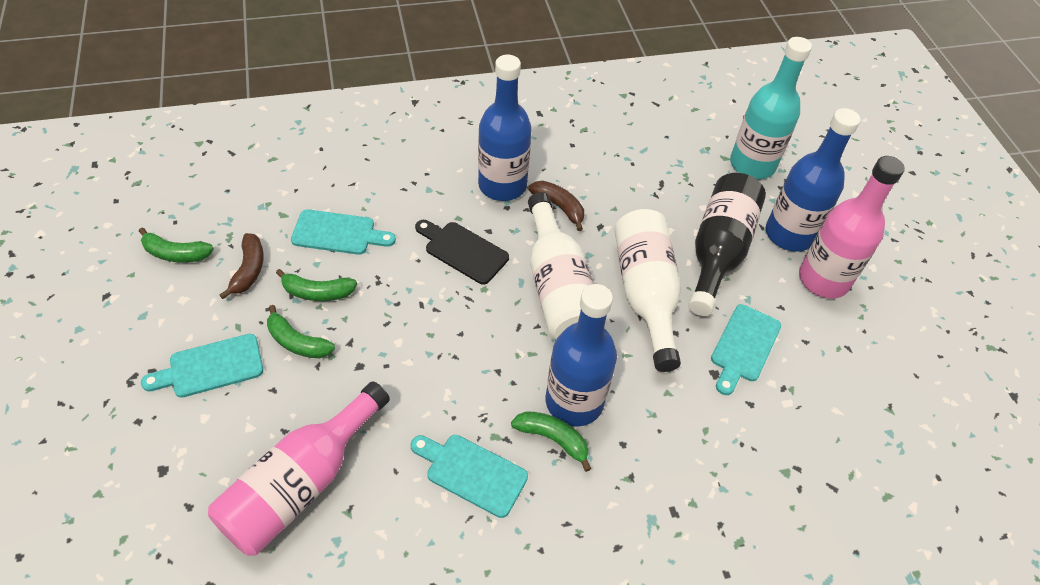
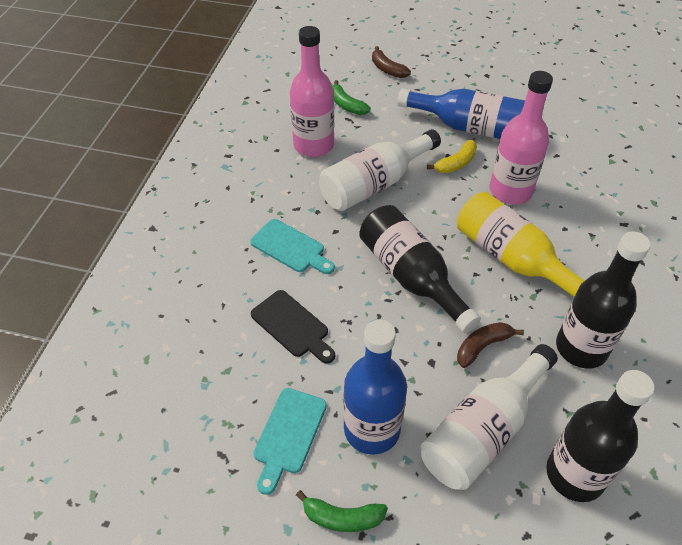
black bottle: [688,173,766,316] = 1 -> [359,205,481,333] [546,370,654,502] [556,231,651,369] = 3
blue bottle: [478,55,532,201] [546,284,617,426] [766,108,860,252] = 3 -> [343,320,407,455] [397,89,525,139] = 2
green banana: [139,227,214,263] [267,305,335,358] [276,269,357,301] [511,411,591,472] = 4 -> [296,490,388,532] [332,80,371,115] = 2
turquoise bottle: [730,37,812,179] = 1 -> none = 0
turquoise cutting board: [141,334,263,398] [291,209,396,255] [411,435,528,518] [711,304,781,395] = 4 -> [250,219,335,274] [254,388,327,495] = 2
yellow banana: none = 0 -> [427,140,477,173] = 1
yellow bottle: none = 0 -> [457,192,584,297] = 1

